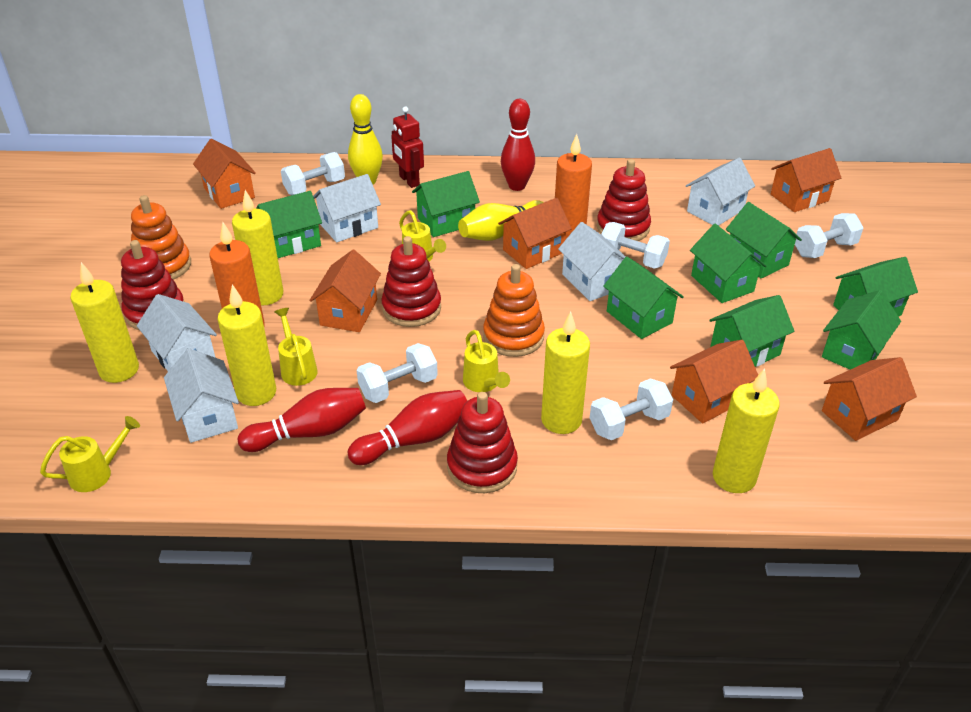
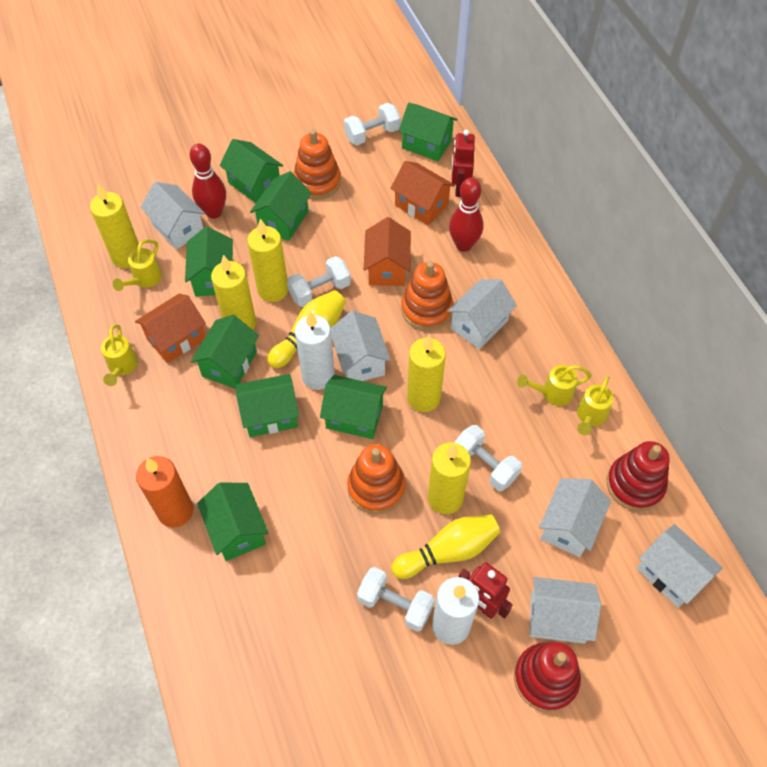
orange candle: [209,222,265,326] [555,134,592,240] = 2 -> [136,456,193,528] = 1
orange house: [193,139,256,209] [309,250,381,332] [498,198,572,269] [670,340,758,424] [771,148,841,212] [822,357,917,441] = 6 -> [135,294,206,363] [364,217,411,286] [390,161,455,225] = 3
orange stacking toy: [131,195,191,280] [483,264,545,357] = 2 -> [293,129,341,200] [347,444,406,514] [401,261,454,331] = 3
red bowling pin: [238,388,366,452] [347,390,467,465] [501,99,535,191] = 3 -> [190,144,226,218] [449,178,484,252] = 2
red robot: [391,106,424,188] = 1 -> [452,130,475,197] [458,562,513,619] = 2
red stacking toy: [121,240,184,330] [381,236,441,327] [447,392,518,493] [596,159,651,241] = 4 -> [514,642,581,712] [607,441,670,511] = 2
white candle: none = 0 -> [295,311,335,390] [432,577,479,645] = 2
white dumbbell: [281,152,345,195] [357,343,438,403] [590,378,673,440] [601,222,670,269] [795,213,864,258] = 5 -> [287,256,351,307] [344,103,401,145] [357,567,435,632] [454,425,522,491] = 4
white house: [137,294,217,371] [164,348,239,443] [313,174,381,242] [558,222,626,301] [686,158,755,226] = 5 -> [140,182,205,250] [330,311,391,381] [447,279,517,349] [530,577,601,644] [539,478,611,557] [637,524,723,608] = 6

